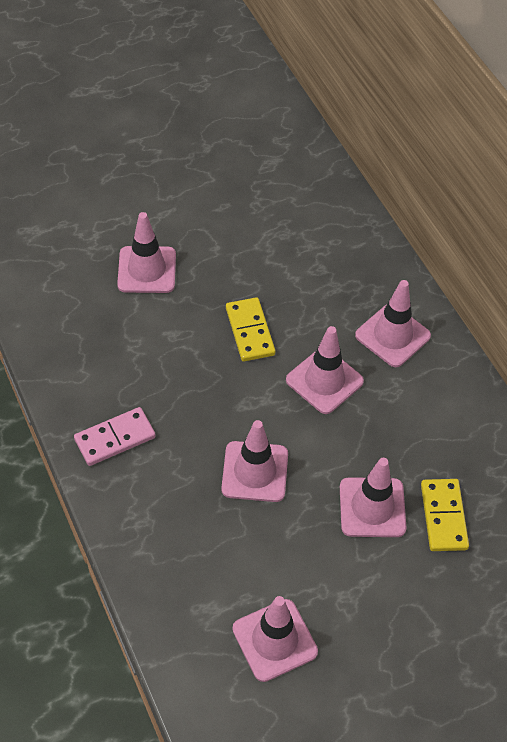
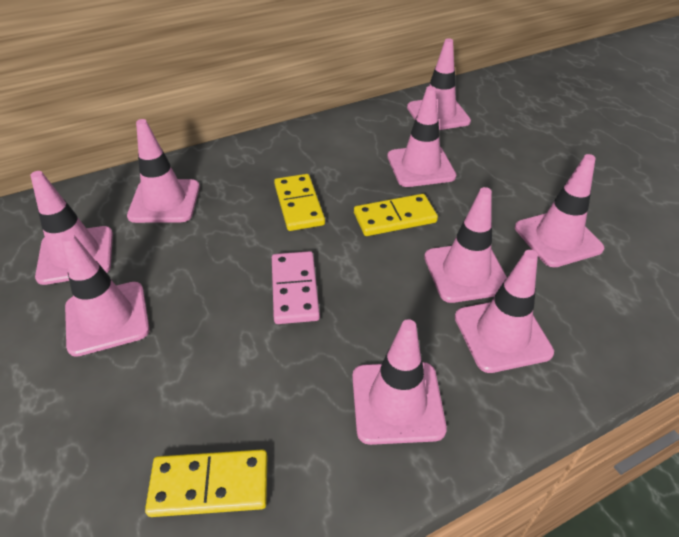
pink traffic cone: [117,212,176,293] [221,420,288,502] [232,596,318,682] [286,326,364,414] [340,458,407,537] [355,280,431,367] = 6 -> [30,171,113,285] [61,233,150,357] [127,119,200,223] [352,319,447,445] [387,86,456,187] [407,38,471,130] [424,187,507,303] [455,250,554,373] [515,154,604,268] = 9
yellow domino: [226,297,275,361] [421,479,469,551] = 2 -> [145,449,267,517] [274,174,325,231] [354,194,438,236] = 3

